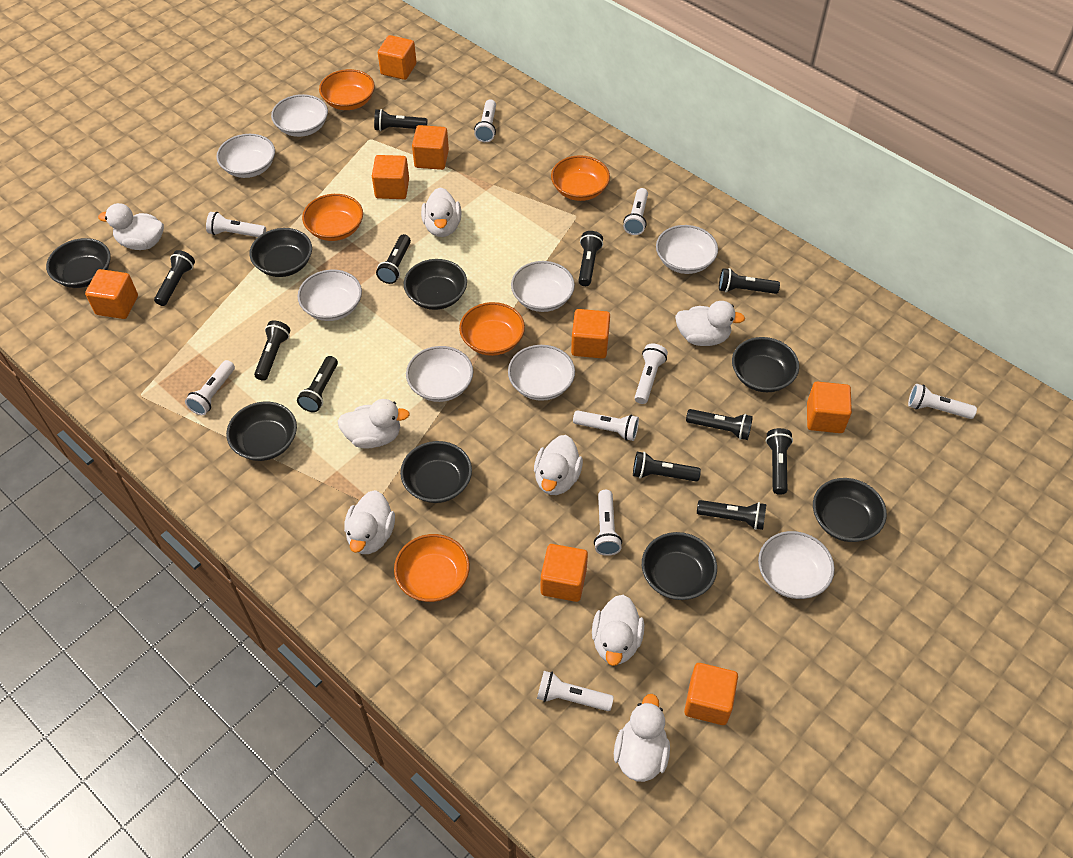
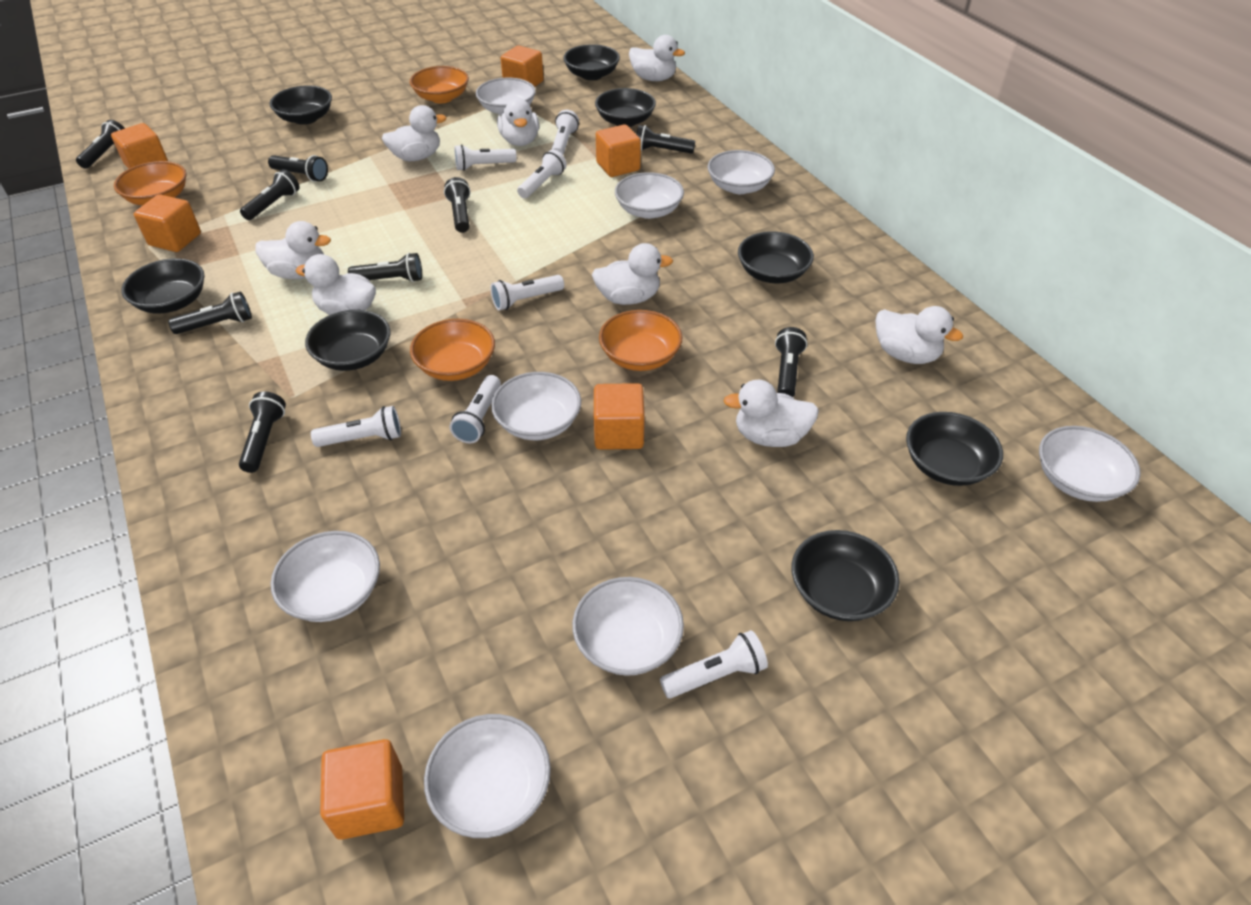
black flashlight: [154,250,195,306] [254,320,291,381] [297,356,338,412] [374,109,427,131] [376,234,411,284] [578,231,603,286] [633,452,701,482] [686,409,753,440] [697,500,766,530] [719,268,780,294] [766,428,793,495] = 11 -> [76,120,125,169] [168,291,252,334] [239,391,286,473] [240,169,300,220] [268,155,328,182] [348,253,422,282] [444,177,471,233] [636,125,695,154] [775,327,807,397] = 9
orange bowl: [302,194,363,241] [319,69,375,110] [394,534,470,602] [459,302,525,356] [551,155,610,201] = 5 -> [114,161,187,206] [409,66,469,103] [410,319,495,381] [599,310,682,371] = 4
orange cube: [85,269,138,319] [372,155,409,199] [378,35,416,80] [412,125,449,170] [541,544,588,602] [571,309,610,359] [684,663,738,725] [807,382,852,433] = 8 -> [111,123,168,169] [134,194,201,252] [320,739,404,840] [501,45,544,87] [594,383,645,450] [596,125,641,177] = 6
white flashlight: [185,360,235,415] [206,212,266,237] [474,99,496,142] [537,671,614,711] [573,410,639,441] [594,490,622,556] [623,188,648,235] [635,344,668,404] [908,384,977,419] = 9 -> [311,406,401,447] [450,375,501,443] [454,144,517,171] [491,275,564,310] [517,150,567,198] [551,110,579,155] [660,630,768,699] = 7

